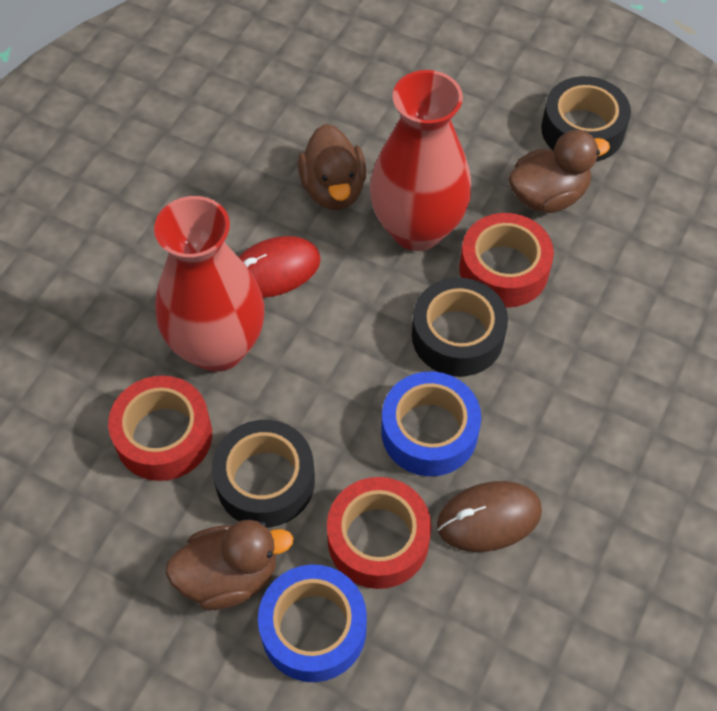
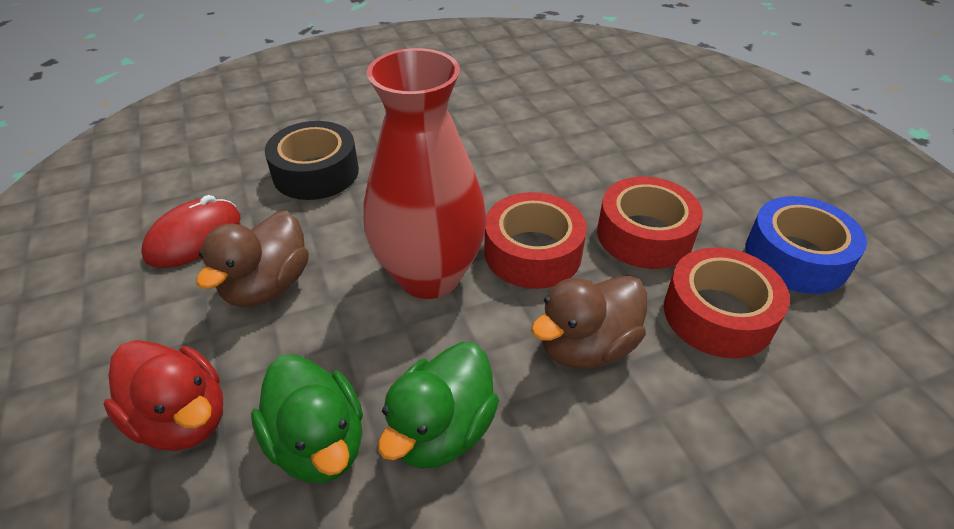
black tape: [212,420,315,528] [412,278,508,377] [541,76,631,162] = 3 -> [265,121,359,200] = 1
blue tape: [258,564,367,682] [381,372,481,476] = 2 -> [745,196,867,294] = 1
brown duck: [165,520,293,610] [298,124,367,210] [508,130,610,213] = 3 -> [196,211,309,307] [531,275,647,369] = 2
brown mouse: [437,481,542,552] = 1 -> none = 0
green duck: none = 0 -> [251,354,363,483] [378,342,499,469] = 2
red duck: none = 0 -> [104,340,223,451] = 1
red vase: [154,196,265,372] [370,70,472,251] = 2 -> [363,48,486,299] = 1

